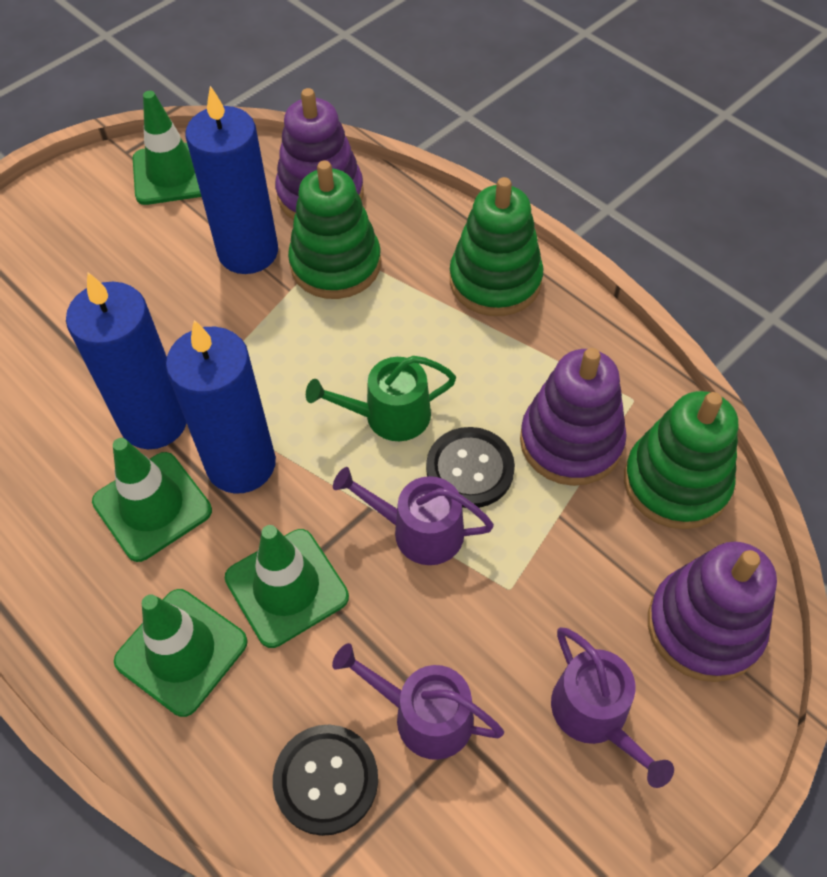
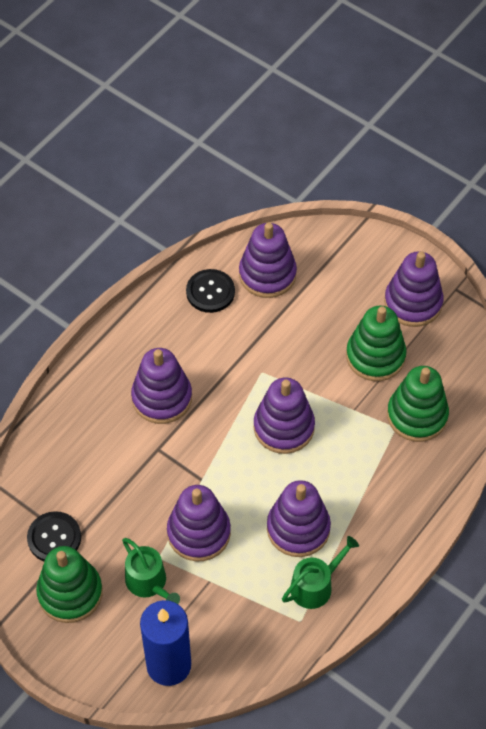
blue candle: [66,272,186,449] [166,320,276,494] [186,86,278,274] = 3 -> [140,600,191,686] = 1
green traffic cone: [92,438,212,562] [114,589,248,717] [133,91,202,205] [225,525,349,648] = 4 -> none = 0
green watering can: [306,356,456,441] = 1 -> [122,538,180,604] [282,536,359,609] = 2
purple stacking toy: [275,88,364,220] [520,348,627,486] [648,542,777,682] = 3 -> [131,348,192,424] [167,485,231,562] [239,222,297,298] [254,378,315,454] [267,480,331,557] [384,251,444,327] = 6
purple watering can: [332,643,504,760] [333,467,494,565] [551,627,674,788] = 3 -> none = 0

